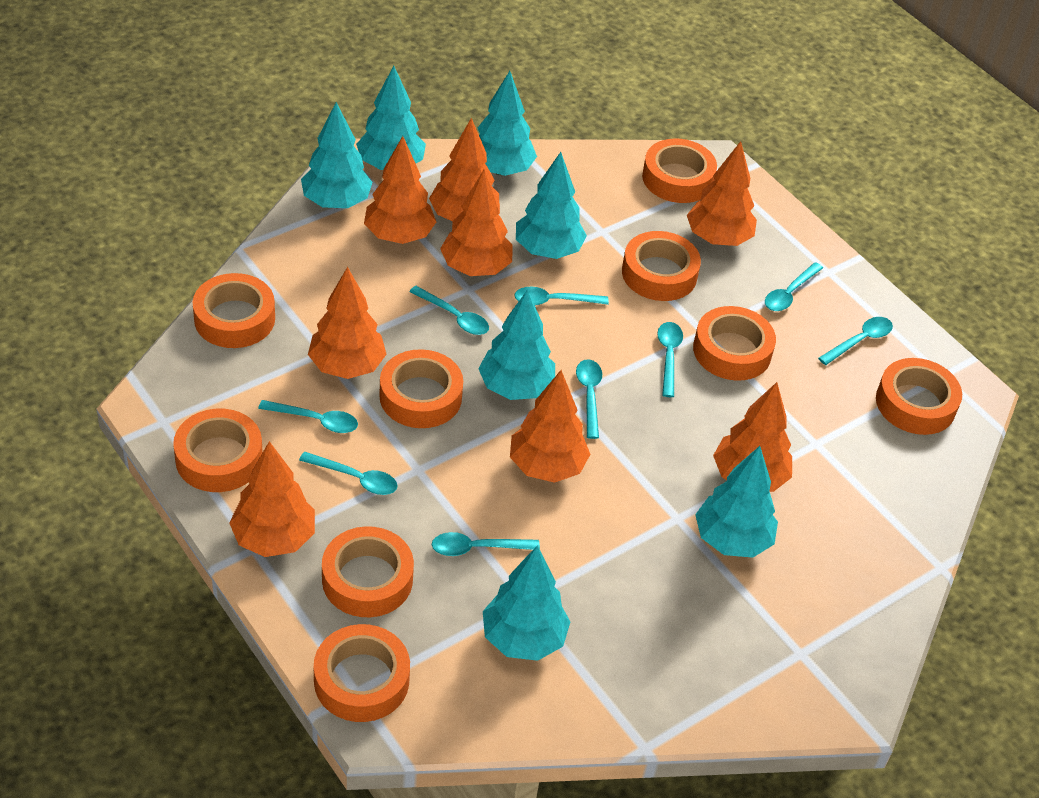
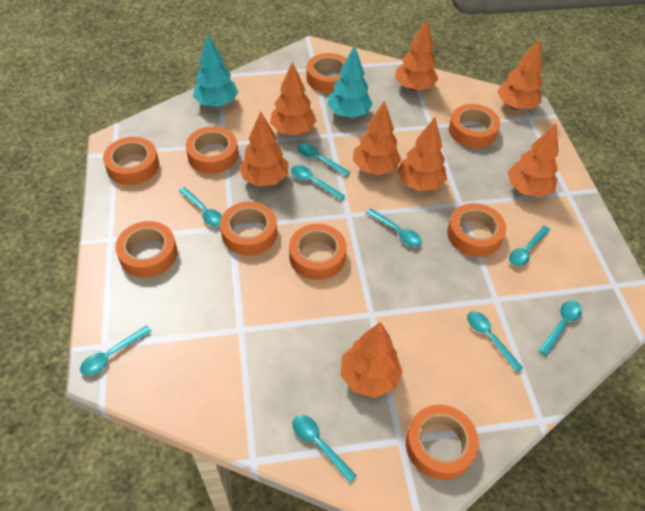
turquoise tree: [301,102,372,208] [356,66,426,170] [478,71,537,176] [478,289,555,400] [483,545,571,661] [516,152,587,259] [695,446,778,558] = 7 -> [193,34,238,107] [328,45,373,118] = 2

